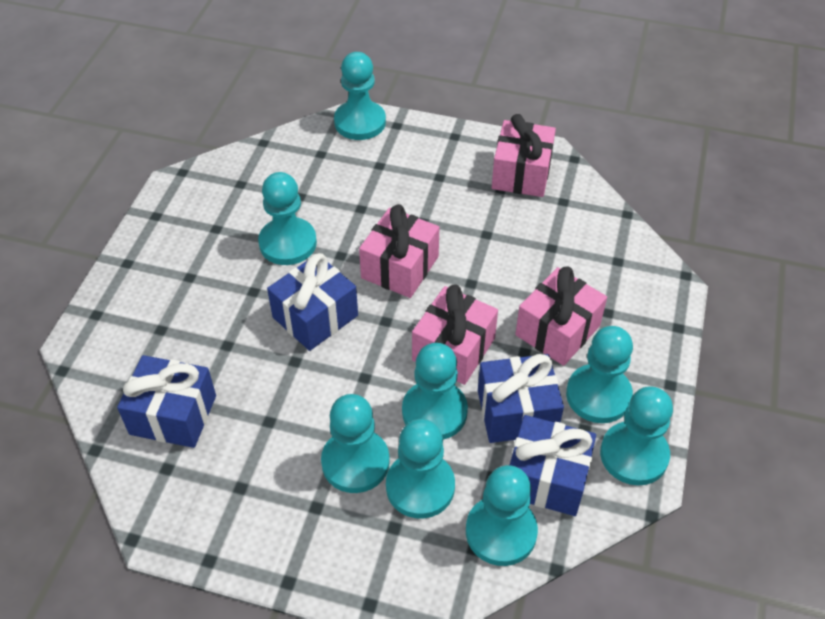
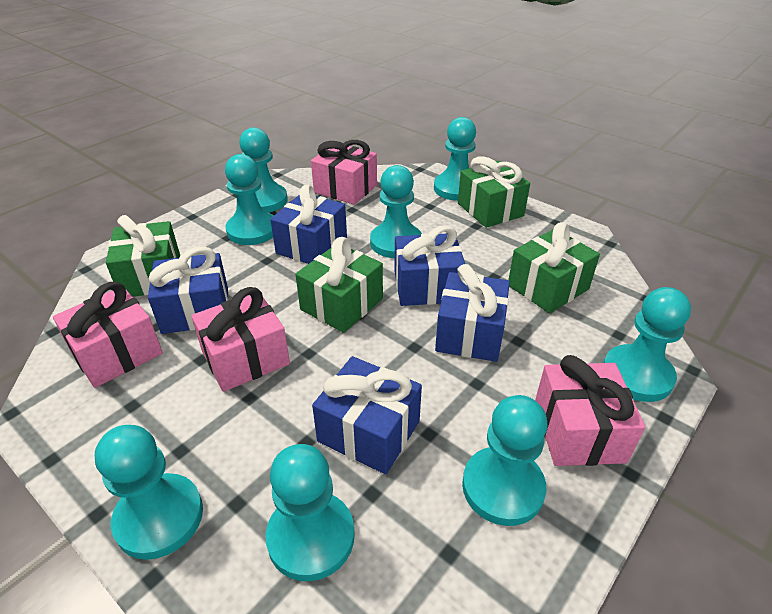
blue gift: [117,355,216,448] [267,253,358,351] [478,354,564,443] [510,415,596,516] = 4 -> [148,246,228,334] [270,184,347,264] [312,356,422,474] [394,226,465,306] [435,264,510,362] = 5
green gift: none = 0 -> [106,215,180,297] [295,237,383,333] [458,156,530,228] [508,222,600,313] = 4

